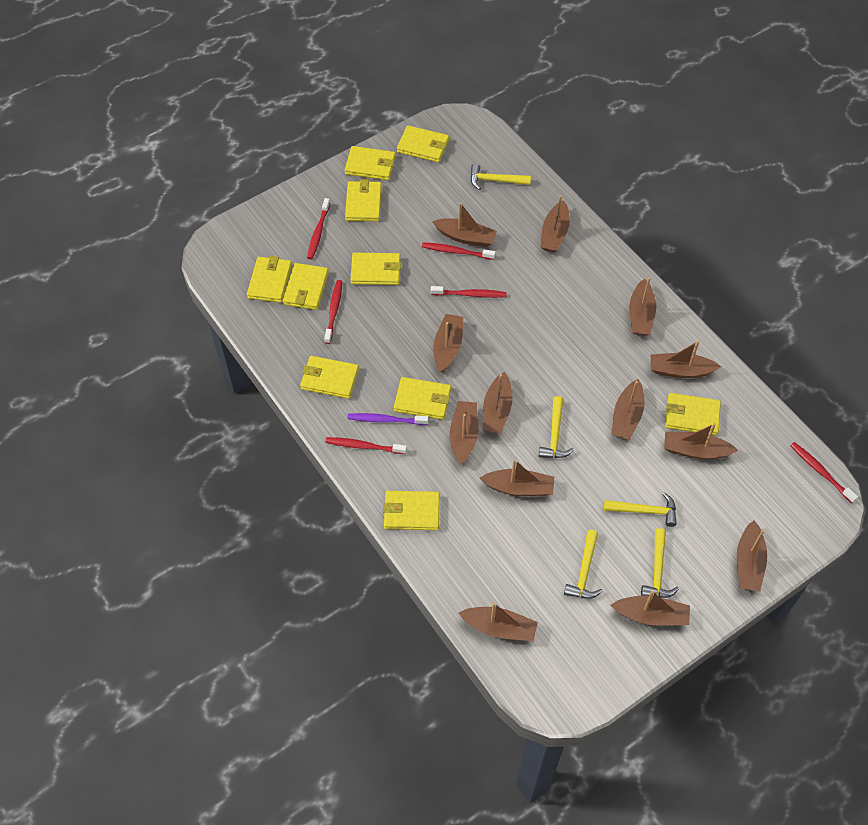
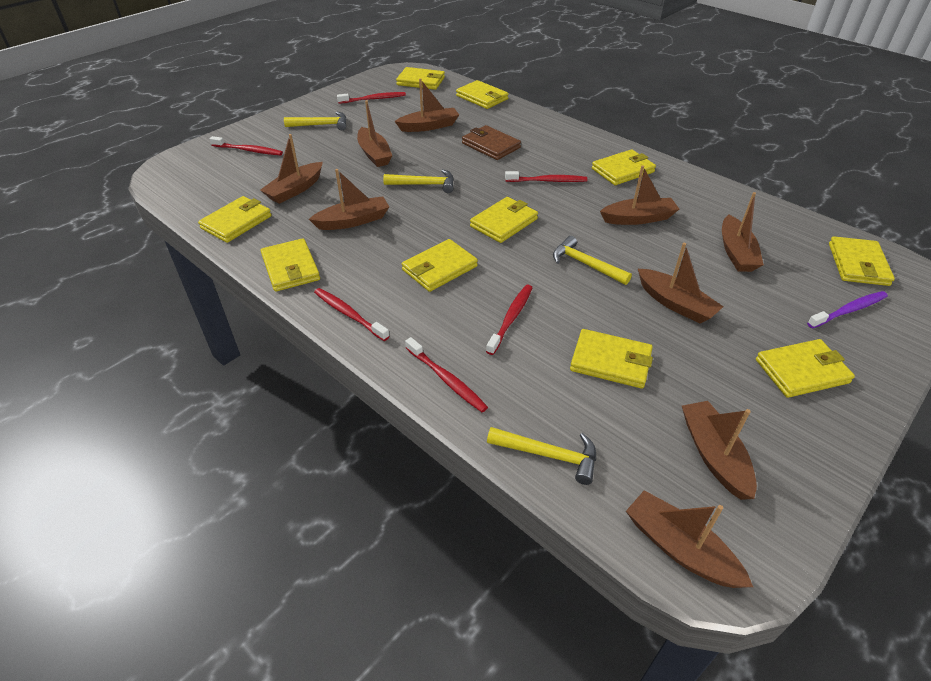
brown boat: [432,202,497,247] [433,314,463,373] [450,401,479,465] [459,602,538,641] [480,459,554,496] [483,372,513,433] [541,195,570,253] [611,379,644,440] [611,591,690,626] [630,277,656,335] [651,341,721,378] [664,423,738,459] [737,520,767,592] = 13 -> [260,134,323,204] [309,169,389,230] [357,100,392,167] [395,78,459,132] [600,165,679,225] [626,490,753,588] [638,243,723,323] [682,401,757,500] [722,192,764,272] = 9
brown wallet: none = 0 -> [462,125,521,160] = 1
yellow hammer: [471,164,531,190] [539,396,574,458] [564,530,603,599] [604,492,677,527] [641,528,679,598] = 5 -> [284,112,347,130] [383,169,454,193] [487,427,596,485] [553,236,632,285] = 4

